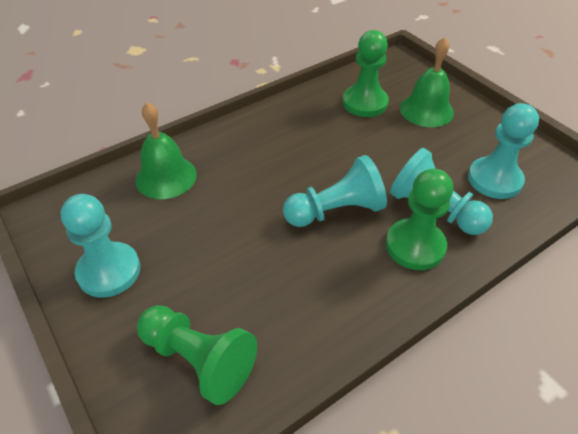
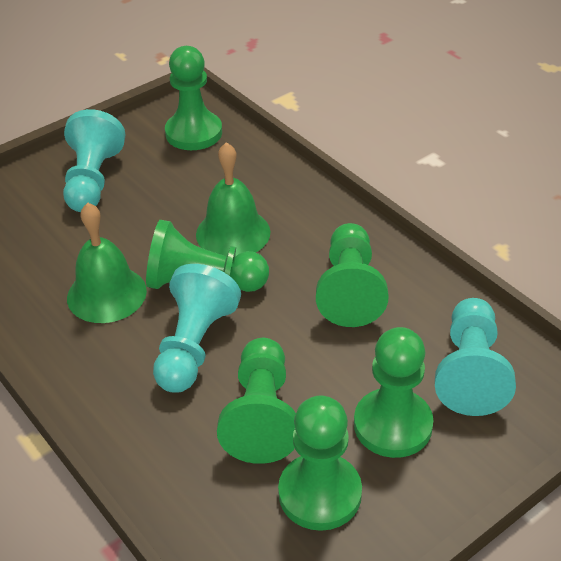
green pawn: [137,305,257,405] [343,30,389,117] [386,169,453,270] = 3 -> [146,220,269,292] [165,46,222,150] [217,338,296,464] [278,395,362,531] [316,223,389,327] [354,327,433,458] = 6
turquoise pawn: [61,194,140,298] [283,155,387,227] [390,148,493,235] [468,103,539,199] = 4 -> [63,109,125,212] [153,264,241,392] [435,298,516,416] = 3

